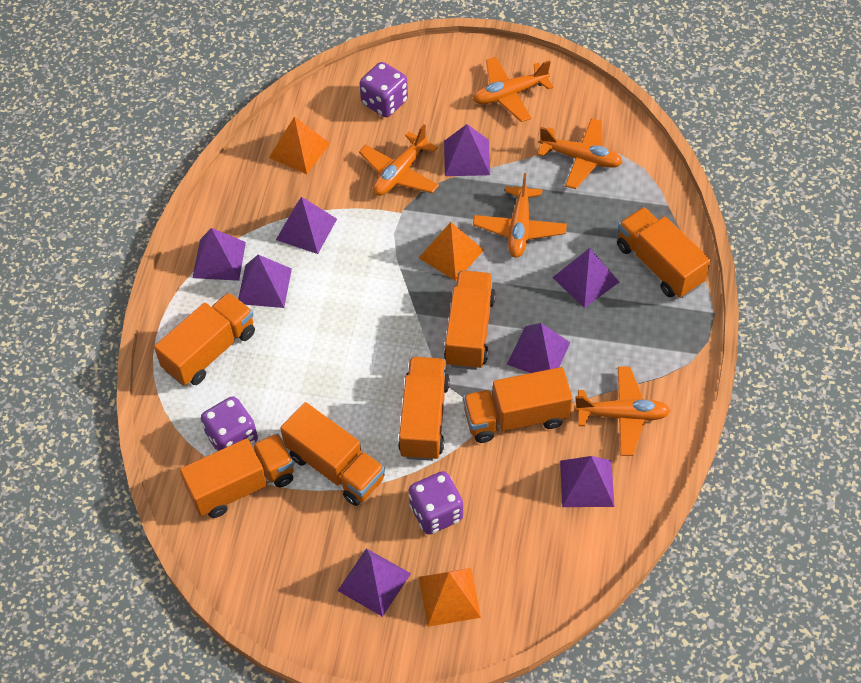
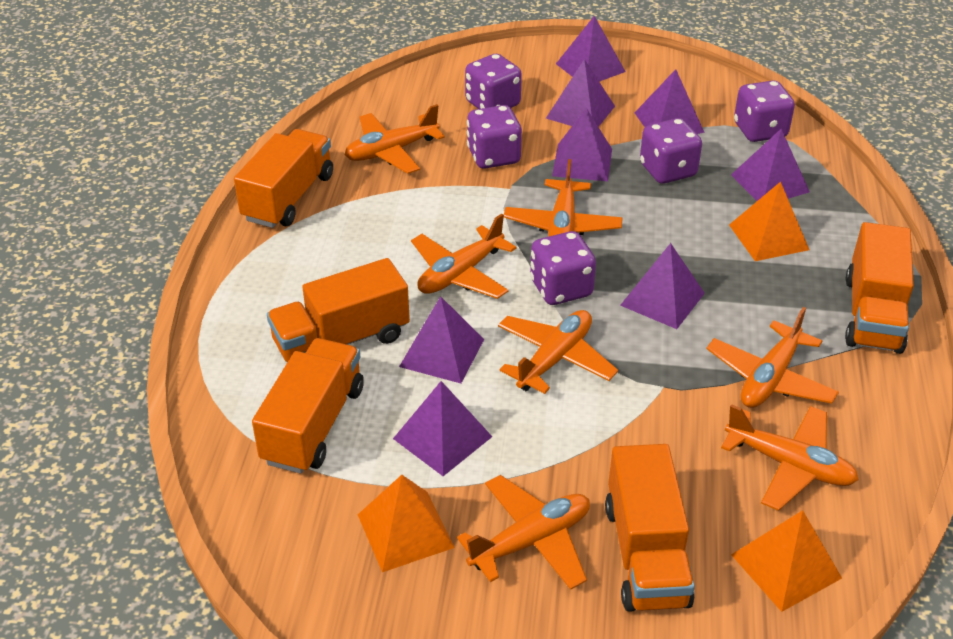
orange plane: [359,125,439,196] [473,57,553,122] [473,173,567,258] [538,118,623,189] [574,366,671,456] = 5 -> [345,104,445,174] [411,214,516,299] [457,475,590,590] [498,310,618,394] [504,159,623,237] [706,307,839,408] [721,404,859,511] = 7
orange truck: [154,292,255,386] [180,433,294,518] [280,402,385,506] [398,357,450,461] [444,270,496,370] [463,367,573,443] [617,207,710,298] = 7 -> [234,129,333,228] [252,338,364,474] [267,258,410,362] [605,444,695,612] [845,222,914,354] = 5
purple dice: [201,396,258,452] [360,62,408,117] [409,471,463,534] = 3 -> [465,54,522,109] [467,105,522,169] [530,231,596,305] [640,118,702,184] [734,80,795,142] = 5

